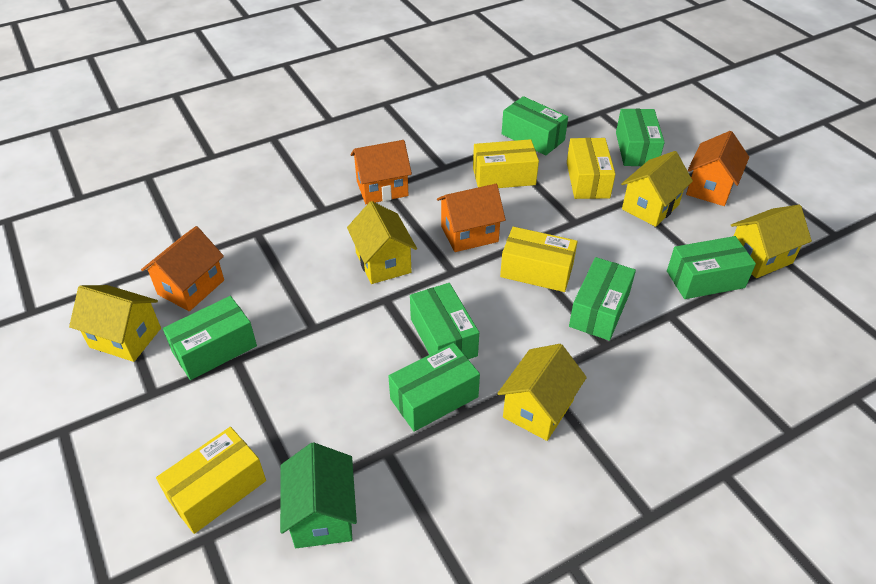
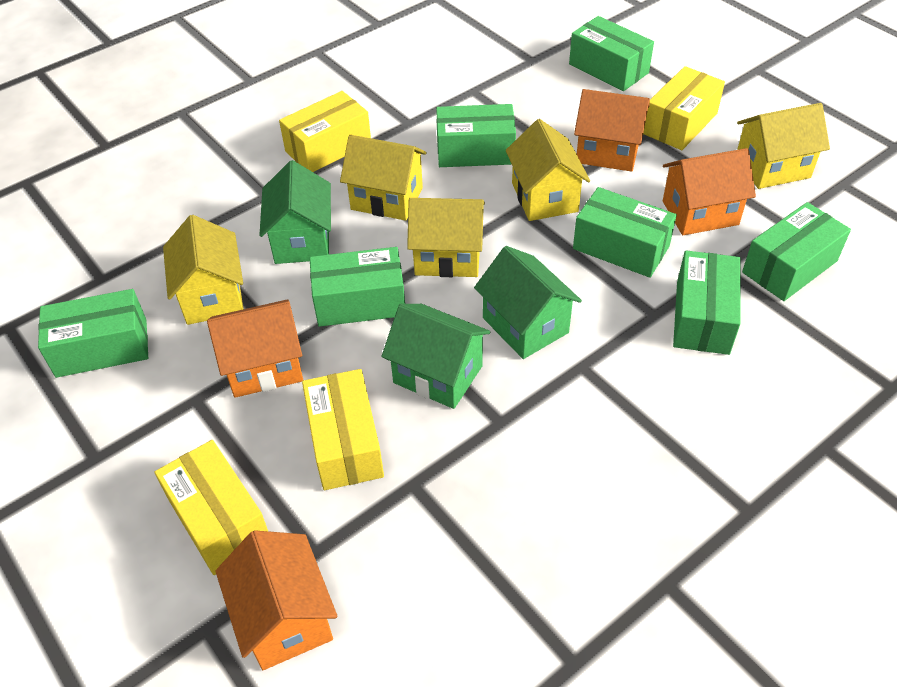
green house: [280,442,357,548] = 1 -> [259,160,331,264] [381,304,491,409] [474,246,582,359] = 3

